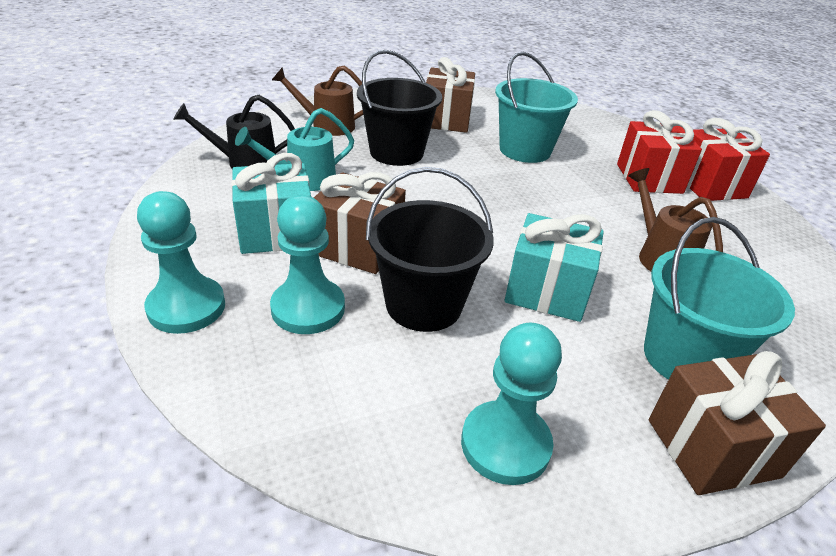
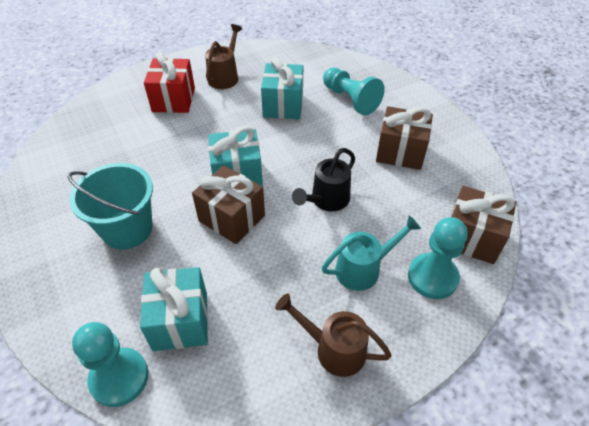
black bucket: [357,50,442,166] [366,167,494,332] = 2 -> none = 0
red gift: [617,110,702,194] [687,118,770,201] = 2 -> [144,52,195,113] = 1
turquoise bucket: [495,52,578,163] [644,217,795,380] = 2 -> [67,163,153,249] = 1
turquoise gift: [231,153,311,254] [505,213,604,322] = 2 -> [140,267,208,351] [208,126,263,186] [261,57,303,119] = 3

